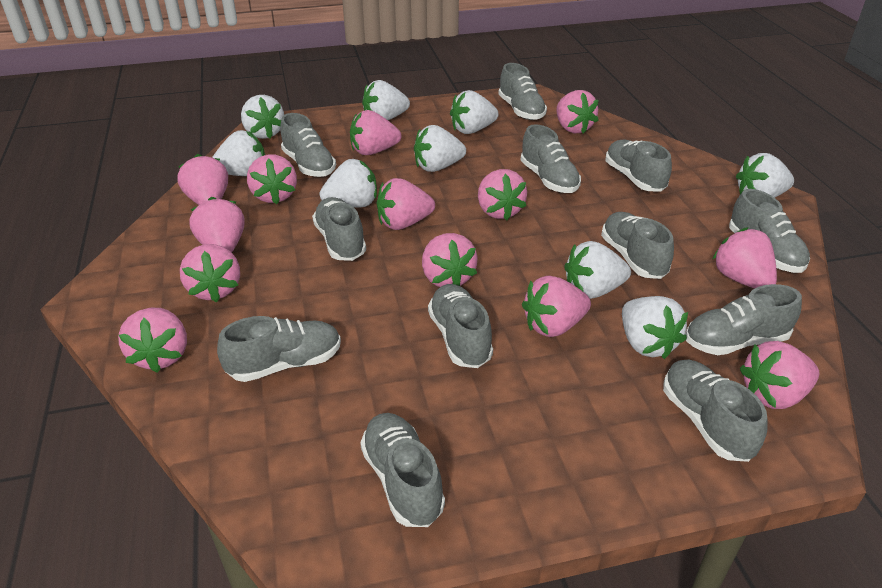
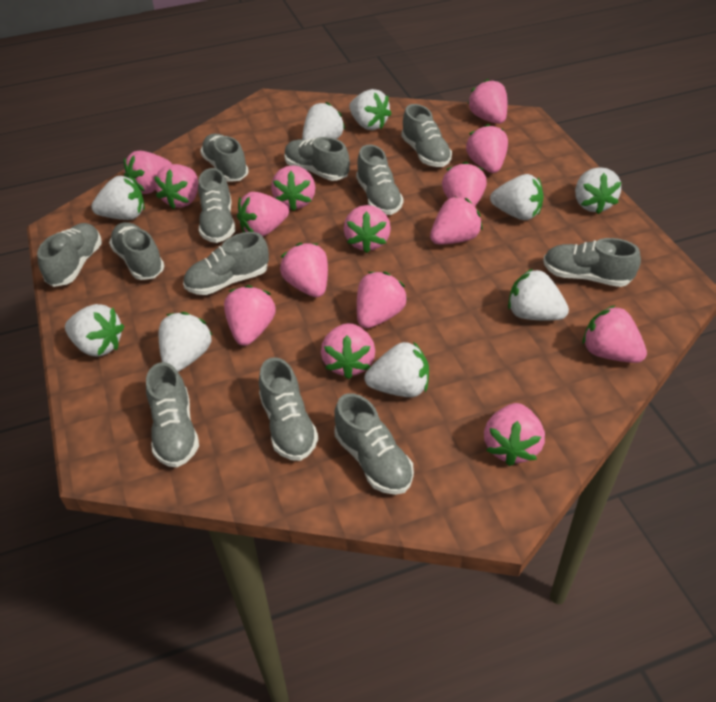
pink strawberry: [118,308,187,373] [177,154,228,205] [180,244,240,302] [189,197,245,253] [247,154,297,204] [350,110,401,155] [376,178,435,230] [422,233,478,287] [478,169,527,220] [522,276,591,337] [556,90,599,134] [713,227,777,289] [740,341,820,409] = 13 -> [124,151,172,194] [154,164,198,209] [224,285,276,346] [237,192,289,236] [271,165,315,211] [280,243,328,297] [321,323,375,379] [344,205,391,253] [357,272,408,328] [430,196,483,244] [442,162,487,207] [466,124,508,173] [468,79,507,124] [484,403,545,466] [582,305,647,363] = 15

